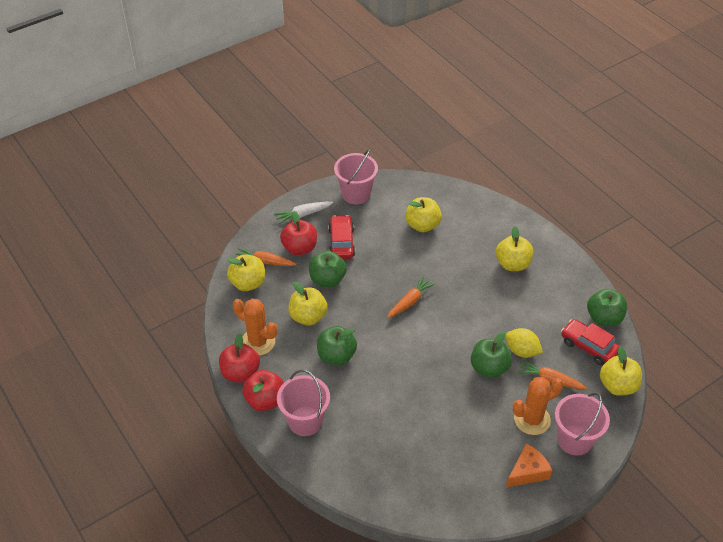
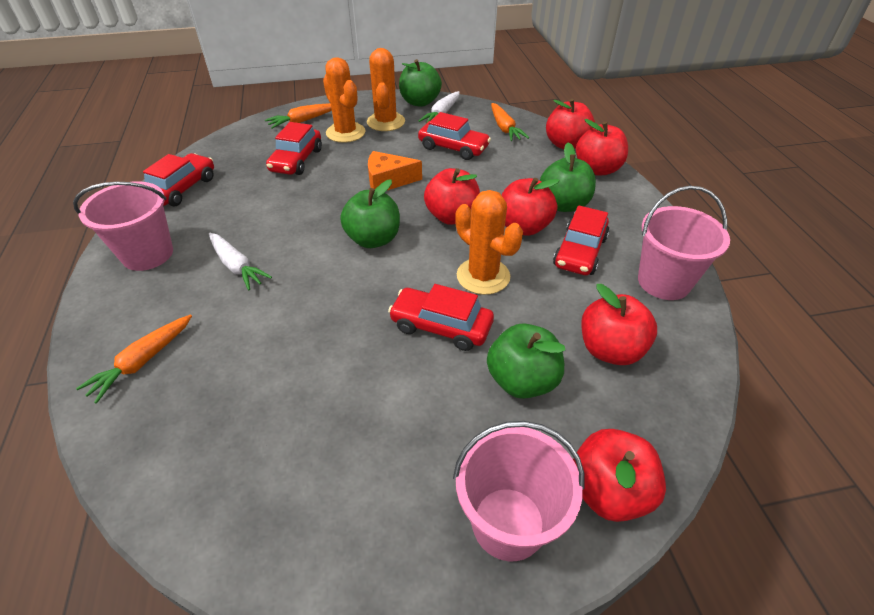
orange cactus: [233,298,277,356] [513,377,563,435] = 2 -> [323,57,365,143] [367,48,405,131] [455,190,523,295] = 3
red apple: [219,333,260,383] [242,370,284,411] [280,211,317,255] = 3 -> [424,168,480,225] [501,178,560,236] [546,99,595,150] [573,429,666,522] [576,119,628,175] [581,284,657,365] = 6
red car: [328,215,355,259] [561,319,620,365] = 2 -> [143,153,214,206] [266,122,322,175] [388,284,494,351] [418,112,491,160] [553,205,609,275] = 5
white carrot: [274,202,333,224] = 1 -> [209,233,272,290] [419,91,460,123] = 2
yellow apple: [227,254,265,291] [288,282,328,325] [405,197,442,232] [496,226,533,271] [600,346,642,396] = 5 -> none = 0
yellow lemon: [506,328,543,358] = 1 -> none = 0

